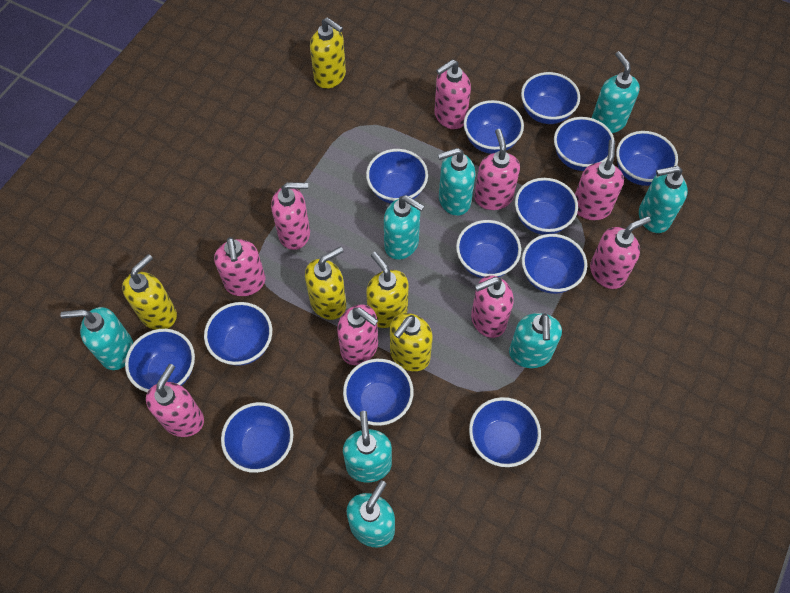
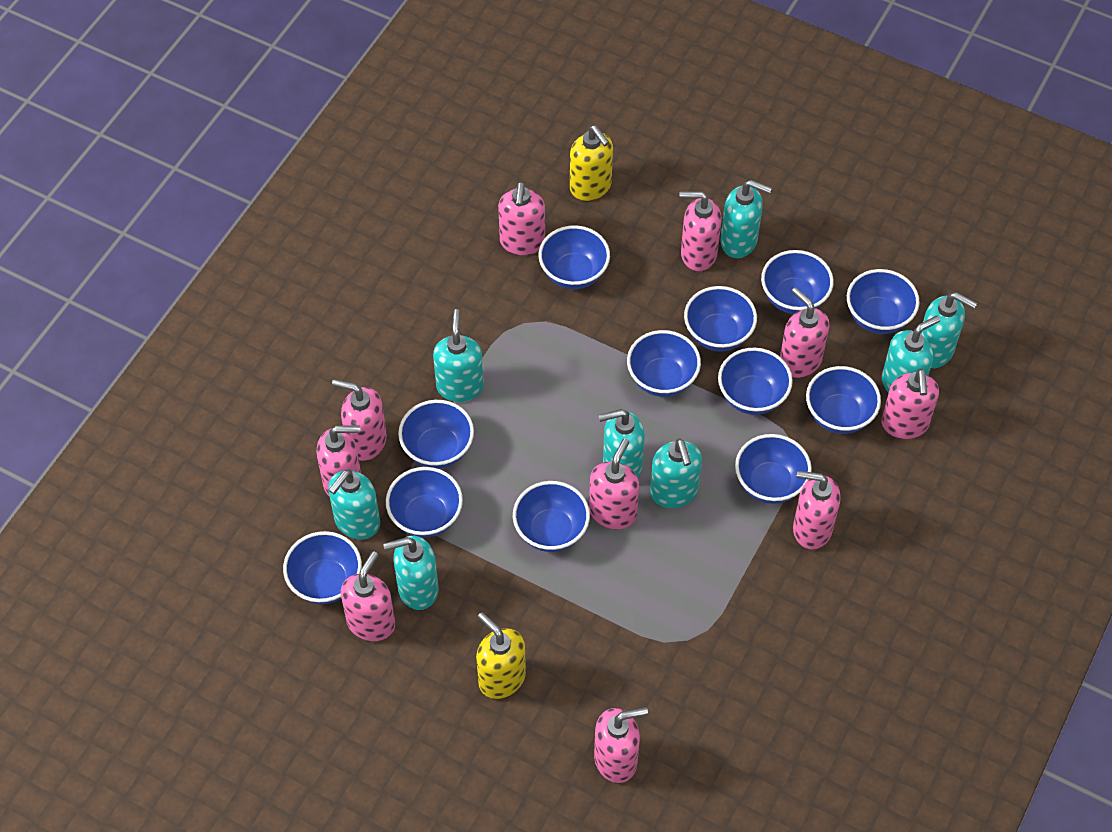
blue bowl: [125,329,195,392] [204,302,272,366] [221,402,293,473] [343,359,413,426] [366,149,428,204] [456,220,521,278] [464,100,524,154] [469,397,541,467] [515,178,578,235] [521,72,580,124] [522,234,587,294] [554,117,614,171] [616,131,678,186] = 13 -> [283,531,362,604] [386,467,463,538] [398,400,474,468] [513,481,590,552] [539,225,610,289] [627,330,701,397] [684,286,757,352] [718,348,793,415] [735,434,812,504] [761,250,834,314] [806,366,881,434] [847,269,920,334] = 12
pink soap dispenser: [146,364,204,437] [214,237,265,296] [271,182,310,250] [337,304,378,365] [434,59,471,129] [471,275,513,338] [474,129,520,210] [575,139,624,220] [590,216,651,289] = 9 -> [317,426,361,497] [332,379,387,461] [341,551,395,641] [498,182,545,255] [589,438,639,529] [594,707,648,783] [679,191,721,271] [780,287,829,378] [793,471,840,549] [881,369,939,439] = 10
yellow soap dispenser: [122,254,177,330] [305,247,346,320] [310,17,346,89] [366,252,409,328] [390,313,433,371] = 5 -> [476,612,526,699] [570,125,613,201] = 2

